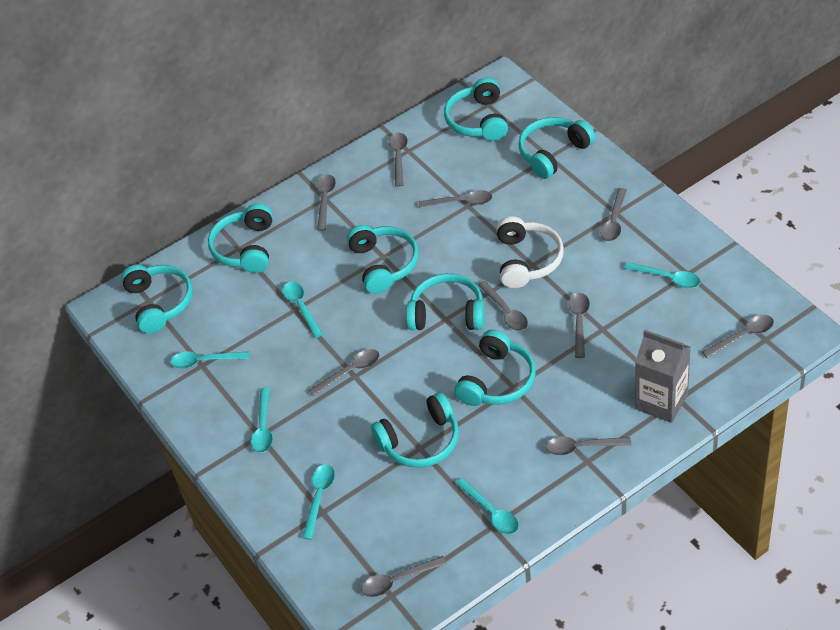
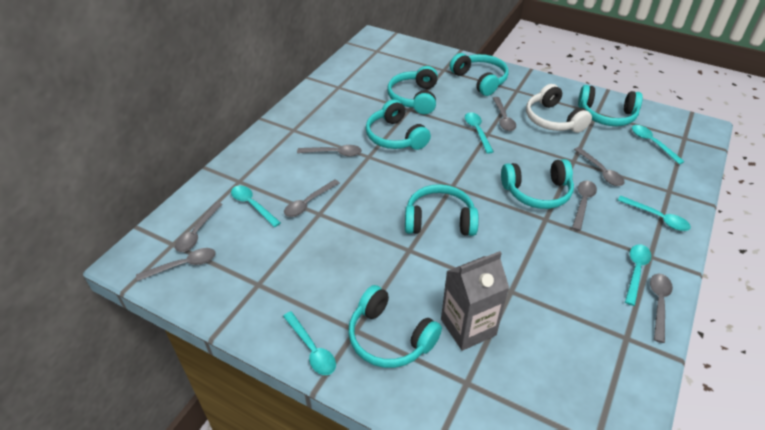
grey spoon: [309,349,380,396] [317,174,336,231] [361,556,447,597] [389,133,408,187] [419,190,492,208] [478,281,528,331] [546,436,631,455] [569,293,590,358] [600,188,627,241] [702,315,774,358] = 10 -> [136,248,216,281] [175,202,223,252] [284,179,340,217] [297,145,362,157] [493,97,516,131] [572,180,597,231] [574,147,625,186] [650,274,673,343] = 8
turquoise headphones: [121,265,193,333] [208,203,273,273] [347,225,419,294] [371,392,459,468] [406,273,485,330] [444,78,508,141] [454,330,535,406] [518,117,595,179] = 8 -> [348,285,442,368] [366,99,431,150] [387,66,438,114] [405,184,479,236] [450,53,509,96] [501,159,574,209] [578,85,643,126] = 7

